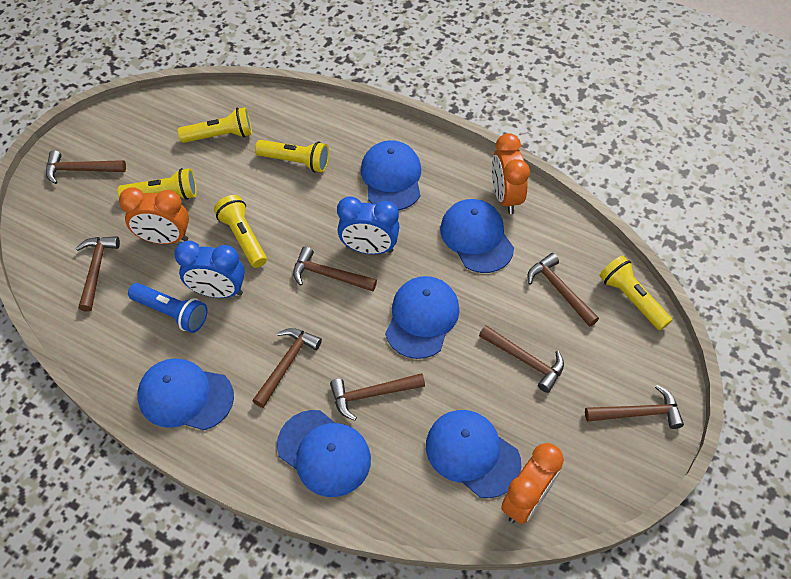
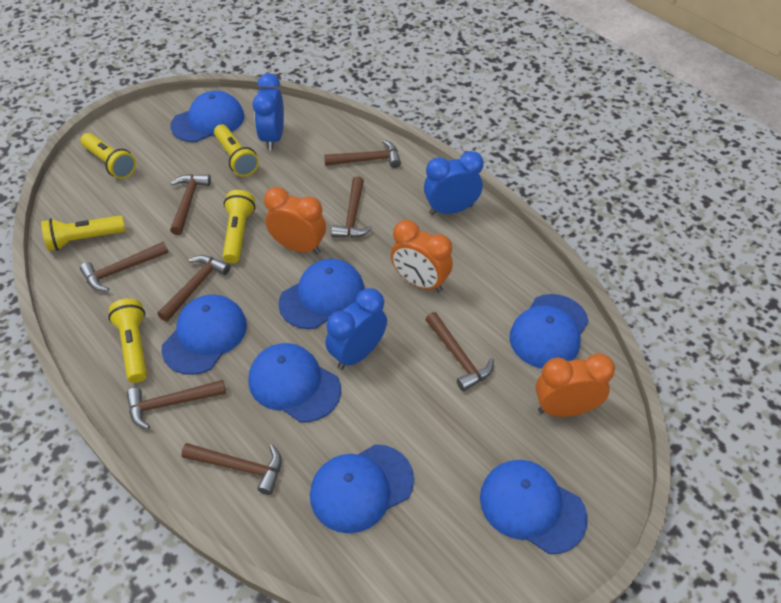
blue cap: [137,358,234,430] [277,410,371,497] [361,140,421,210] [385,276,459,359] [426,410,522,498] [440,199,514,273] = 6 -> [161,295,247,375] [170,91,244,142] [248,343,341,422] [278,259,364,329] [310,444,414,533] [480,460,588,554] [510,294,589,369] = 7
blue clock: [174,241,245,298] [337,197,399,254] = 2 -> [253,73,284,151] [326,288,387,370] [424,151,484,215] = 3
blue flashlight: [128,283,208,333] = 1 -> none = 0

